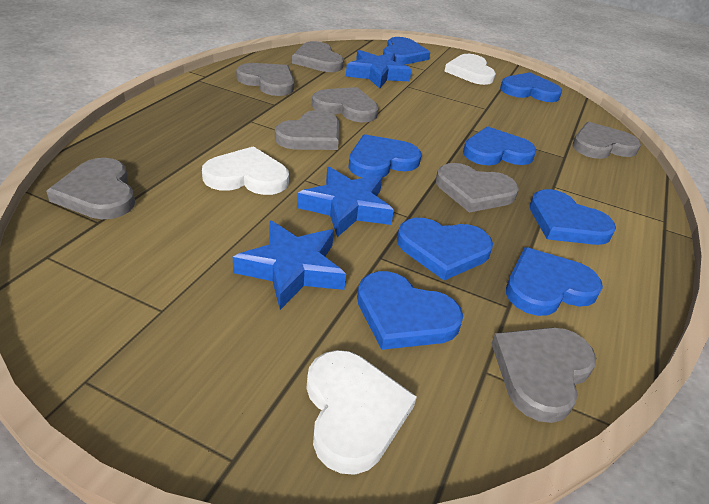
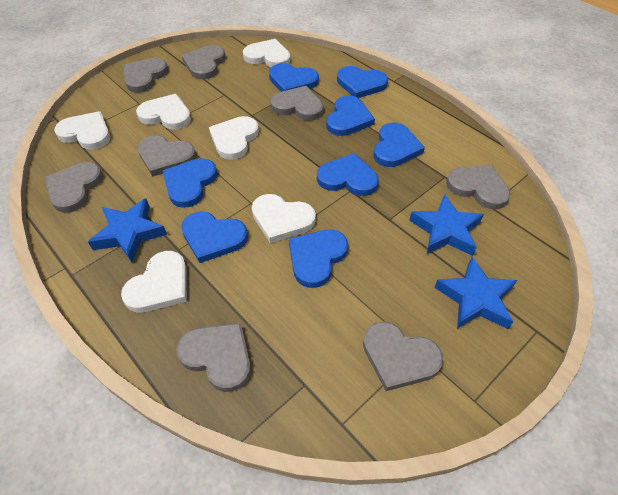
white heart: [202,146,289,195] [306,350,417,475] [445,54,496,85] = 3 -> [54,111,110,150] [121,251,187,313] [136,94,191,130] [209,116,259,160] [243,39,291,67] [252,194,316,243] = 6

